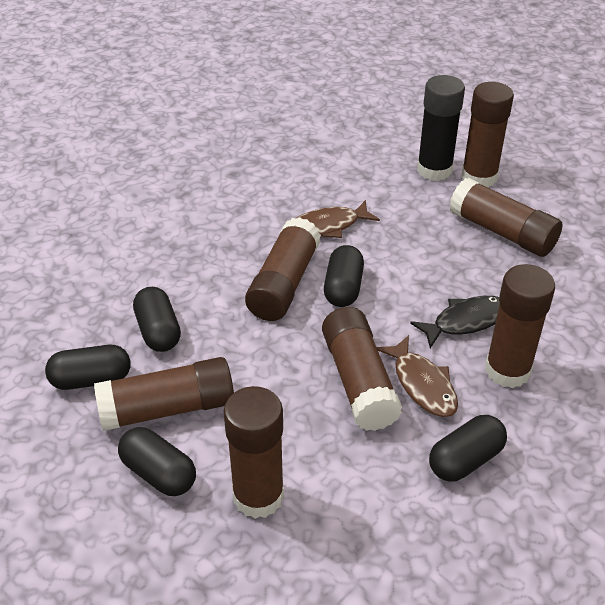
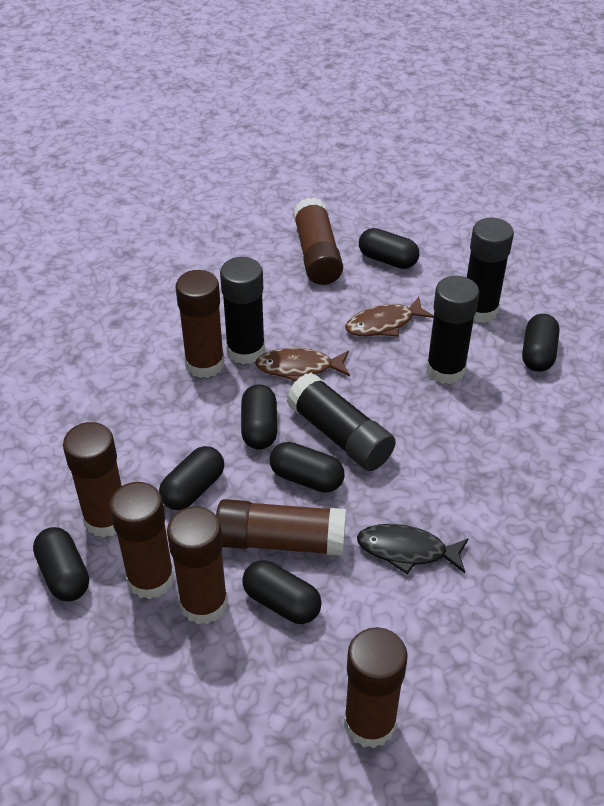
black capsule: [45,345,131,390] [118,427,196,496] [133,287,181,352] [324,245,364,307] [429,415,507,482] = 5 -> [33,527,89,601] [159,446,224,510] [241,384,277,450] [242,560,322,624] [270,442,345,493] [359,228,419,269] [522,314,559,372] = 7
black glue stick: [417,75,465,181] = 1 -> [220,257,265,364] [286,373,396,471] [426,276,479,384] [467,218,514,323] = 4

